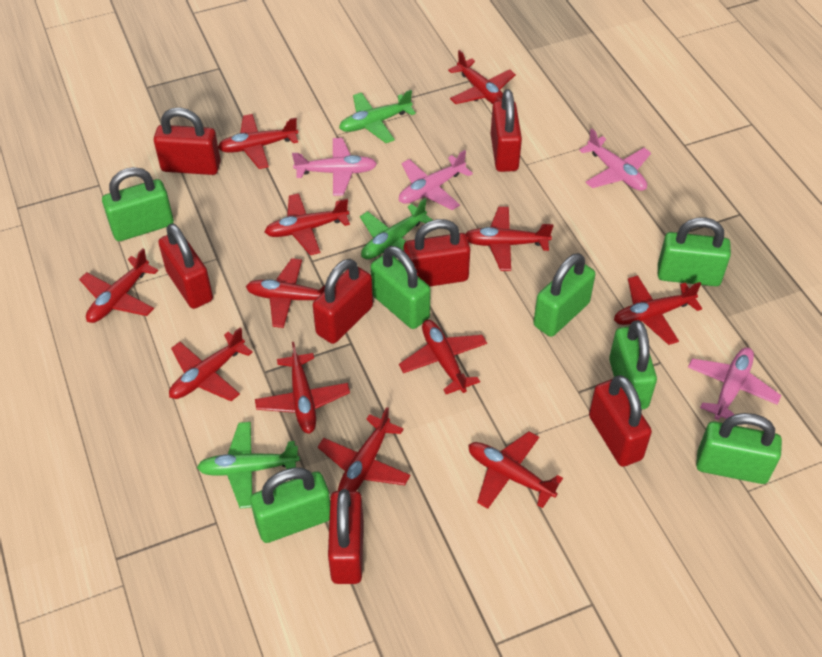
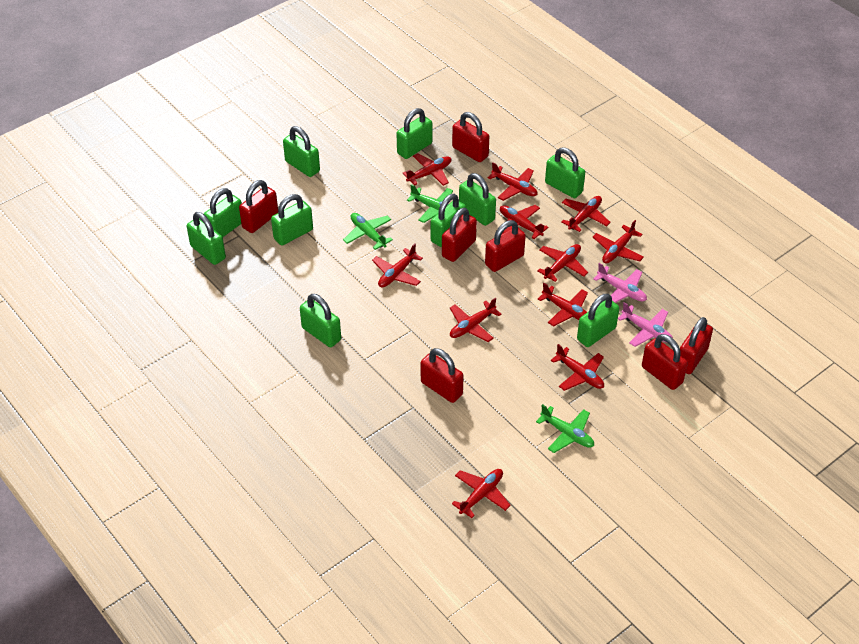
green padlock: [102,167,174,241] [250,467,330,543] [371,246,431,329] [533,253,595,337] [609,320,657,409] [658,217,731,286] [696,413,782,484] = 7 -> [187,212,226,265] [204,188,242,237] [271,194,313,245] [283,126,320,177] [300,294,341,347] [397,108,432,159] [431,194,466,247] [459,173,496,226] [545,148,585,198] [577,294,619,347] = 10
pink plane: [292,138,377,196] [399,150,473,210] [579,128,651,191] [688,347,781,420] = 4 -> [593,263,647,303] [618,302,673,347] = 2
red plane: [79,249,159,323] [169,327,253,401] [218,114,298,169] [246,258,325,328] [255,342,350,434] [265,193,350,255] [318,407,410,491] [399,320,487,394] [448,50,516,104] [465,207,553,271] [468,431,563,509] [614,275,702,345] = 12 -> [372,243,423,288] [402,153,451,186] [450,298,501,342] [452,469,511,518] [488,162,538,201] [500,205,548,239] [537,244,588,282] [538,283,588,326] [551,344,604,391] [561,196,611,232] [593,220,644,263] = 11

